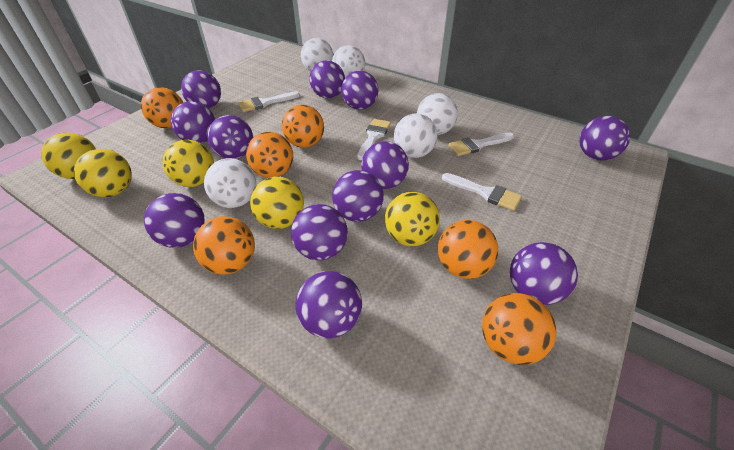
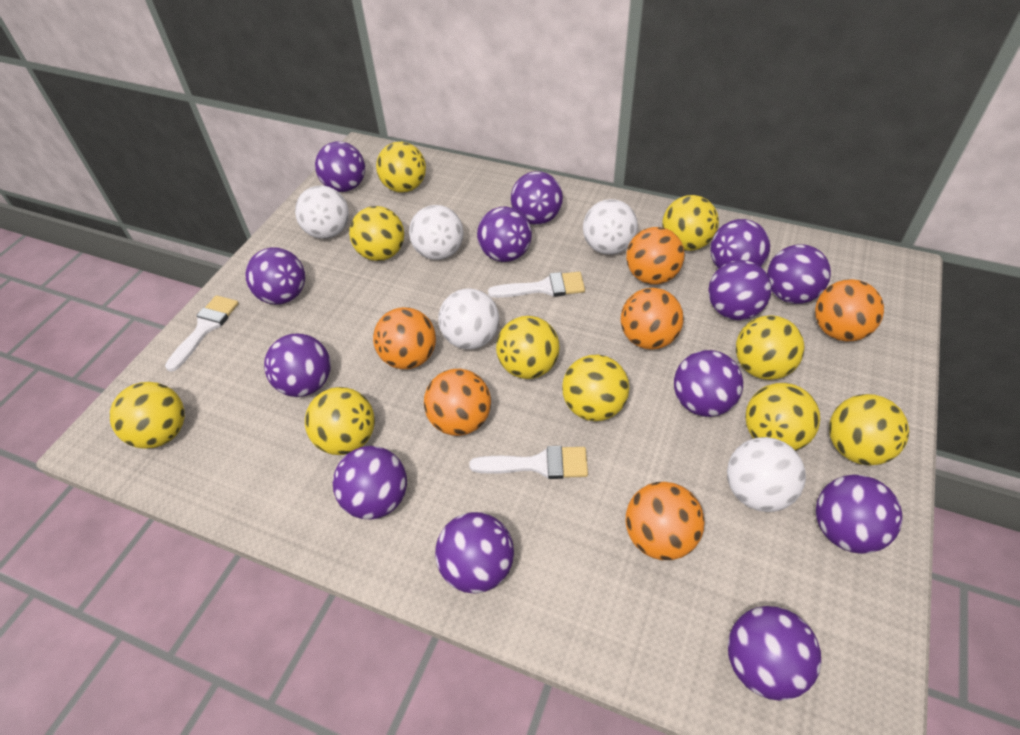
purple ball: [144,193,205,248] [171,101,215,143] [181,70,221,109] [207,115,253,159] [291,204,348,261] [295,271,362,339] [309,60,345,98] [332,170,384,222] [341,71,378,110] [361,141,409,189] [510,242,578,305] [579,116,630,160] = 12 -> [245,247,305,305] [264,334,331,397] [315,141,365,192] [333,446,407,520] [435,512,514,594] [477,206,532,262] [511,171,563,225] [674,350,743,417] [708,260,772,320] [710,219,770,268] [728,606,821,701] [767,245,831,304] [816,475,903,554] = 13
white brush: [238,92,300,112] [357,119,391,160] [442,173,522,211] [448,133,514,156] = 4 -> [165,295,239,372] [469,446,588,479] [488,272,585,298] = 3
yellow ball: [41,132,96,179] [74,149,132,197] [162,140,214,187] [250,177,304,229] [385,192,440,246] = 5 -> [110,382,185,449] [305,387,375,455] [349,206,404,261] [376,142,426,193] [496,316,560,379] [562,354,629,421] [662,195,719,251] [736,315,804,380] [745,383,820,451] [829,394,909,466] = 10

